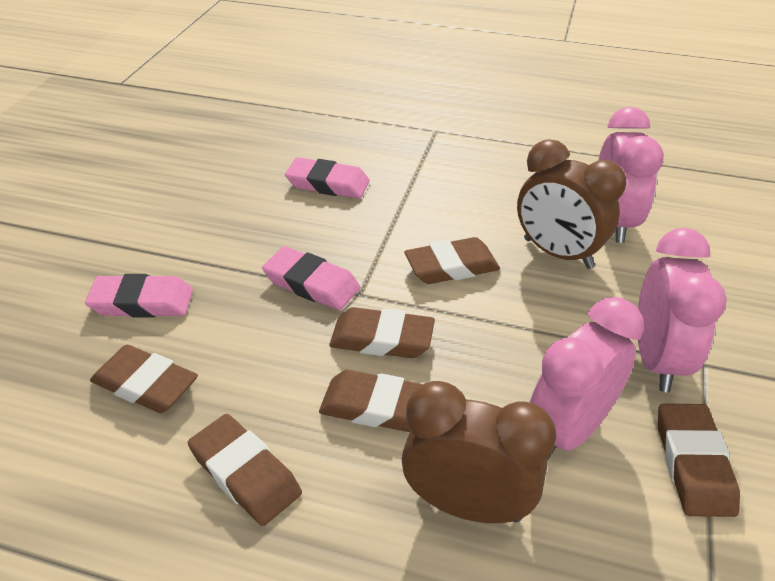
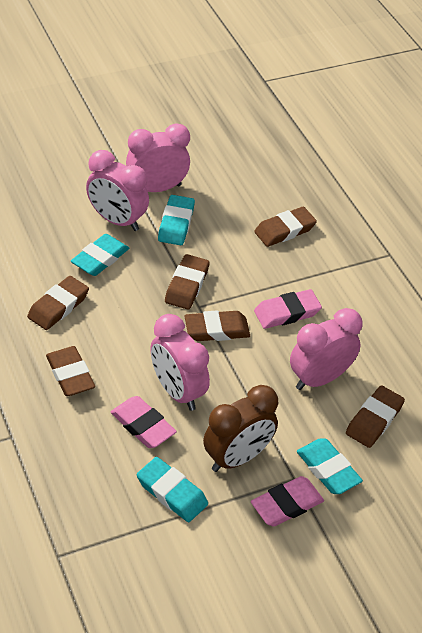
brown clock: [402,381,556,523] [517,139,626,269] = 2 -> [203,385,279,472] = 1
pink clock: [529,297,644,459] [598,107,664,243] [638,228,727,392] = 3 -> [86,150,149,231] [126,123,190,192] [150,314,210,411] [290,308,362,390] = 4
turquoise eraser: none = 0 -> [71,234,129,276] [137,457,208,522] [158,195,195,245] [297,438,363,494] = 4

